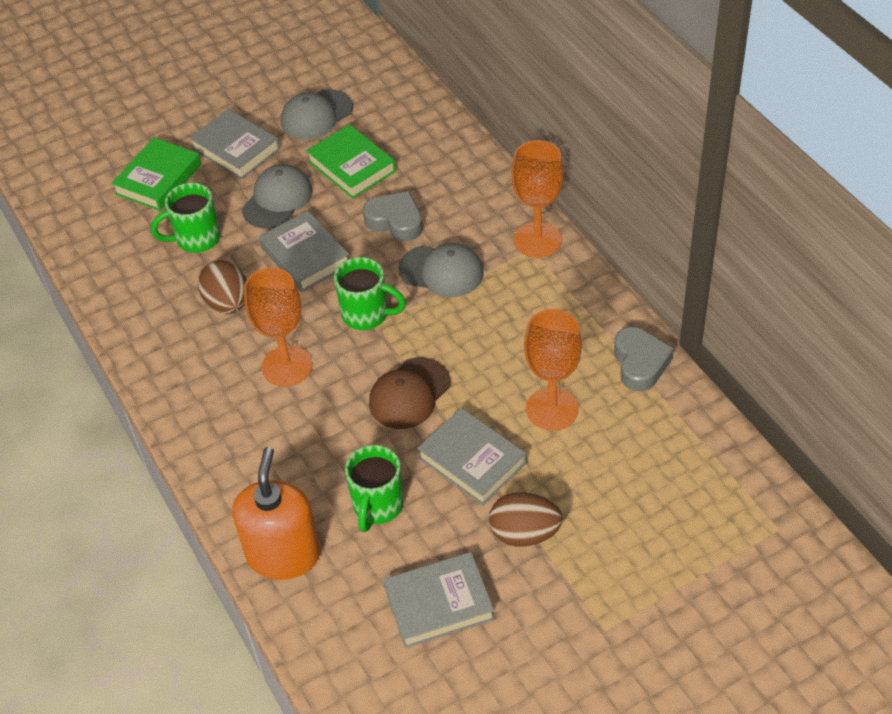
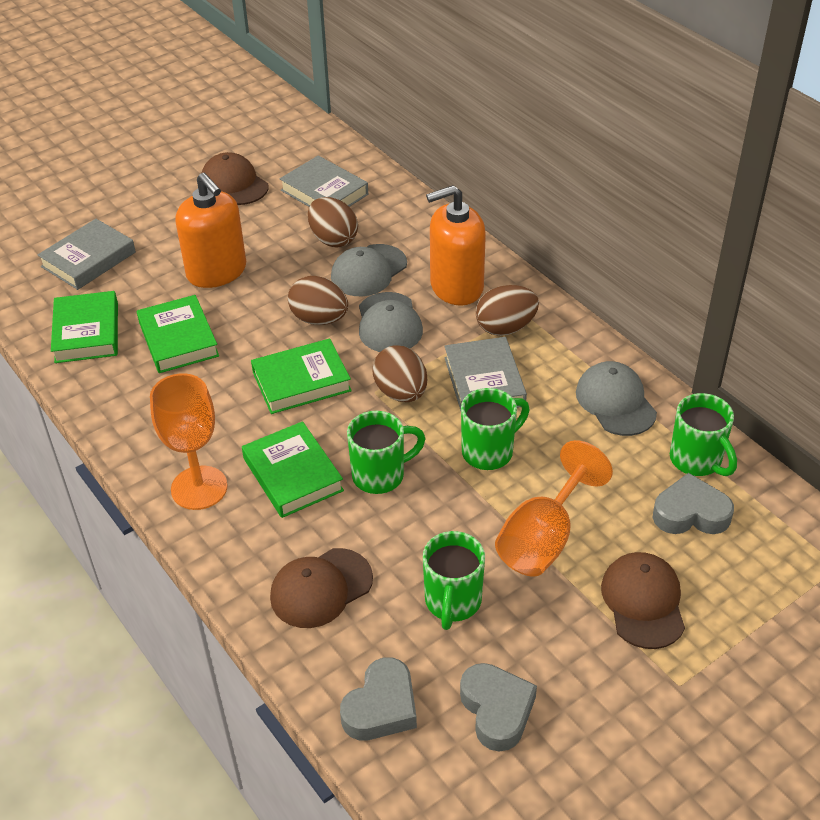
brown cap: [369,357,451,429] = 1 -> [201,152,268,205] [270,548,373,628] [601,552,685,649] = 3
brown egg: [198,260,246,314] [489,492,563,546] = 2 -> [288,276,348,325] [308,197,358,247] [372,345,427,402] [476,285,539,336] = 4
green book: [111,137,201,211] [306,124,396,199] = 2 -> [51,291,118,363] [137,295,219,373] [242,421,344,518] [251,338,352,414] = 4
green mug: [151,182,220,253] [334,257,406,330] [345,445,404,532] = 3 -> [347,411,426,494] [423,531,485,630] [461,388,529,470] [670,393,737,476] = 4
grey book: [189,109,280,179] [259,211,349,292] [383,552,495,648] [417,408,526,505] = 4 -> [38,219,136,290] [280,155,368,207] [444,337,527,411] = 3
grey heart: [363,191,423,242] [614,327,674,391] = 2 -> [340,657,417,740] [460,663,537,751] [653,473,734,534] = 3
orange goblet: [244,267,312,387] [512,140,564,258] [524,309,582,431] = 3 -> [150,373,227,510] [495,440,613,577] = 2
orange soap dispenser: [232,447,320,580] = 1 -> [175,173,246,288] [426,185,486,306] = 2

